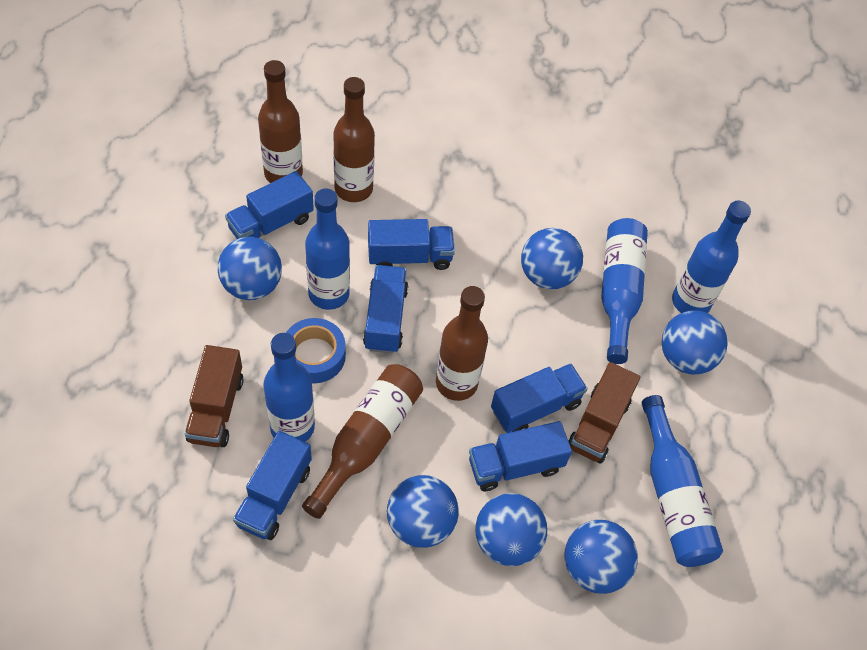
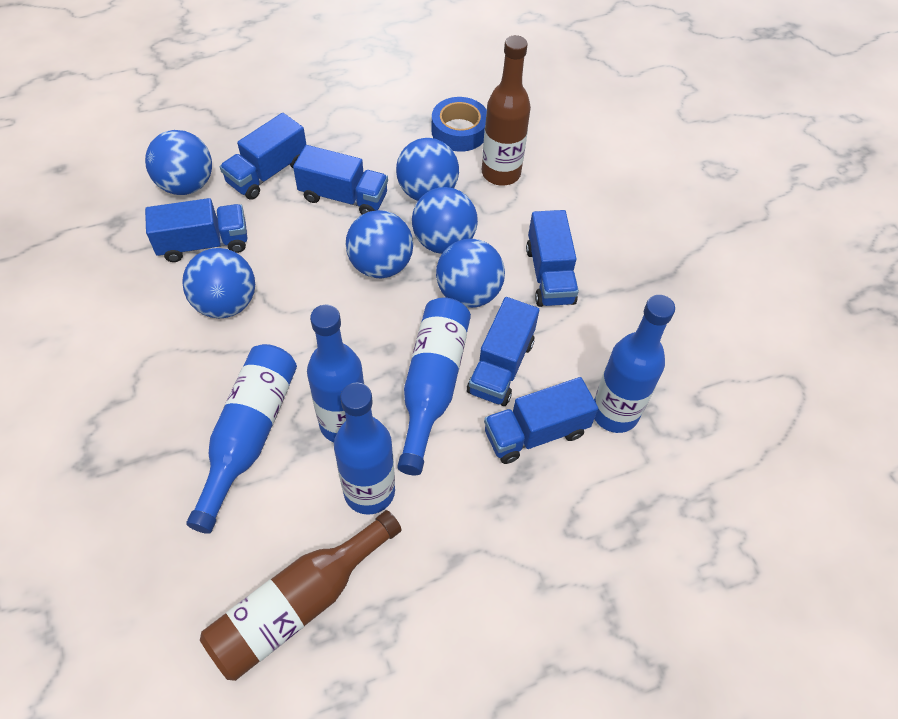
brown bottle: [258,60,303,183] [302,364,423,519] [333,77,375,202] [436,286,488,401] = 4 -> [200,510,402,681] [482,35,531,186] = 2
brown truck: [185,345,244,447] [568,362,640,464] = 2 -> none = 0

